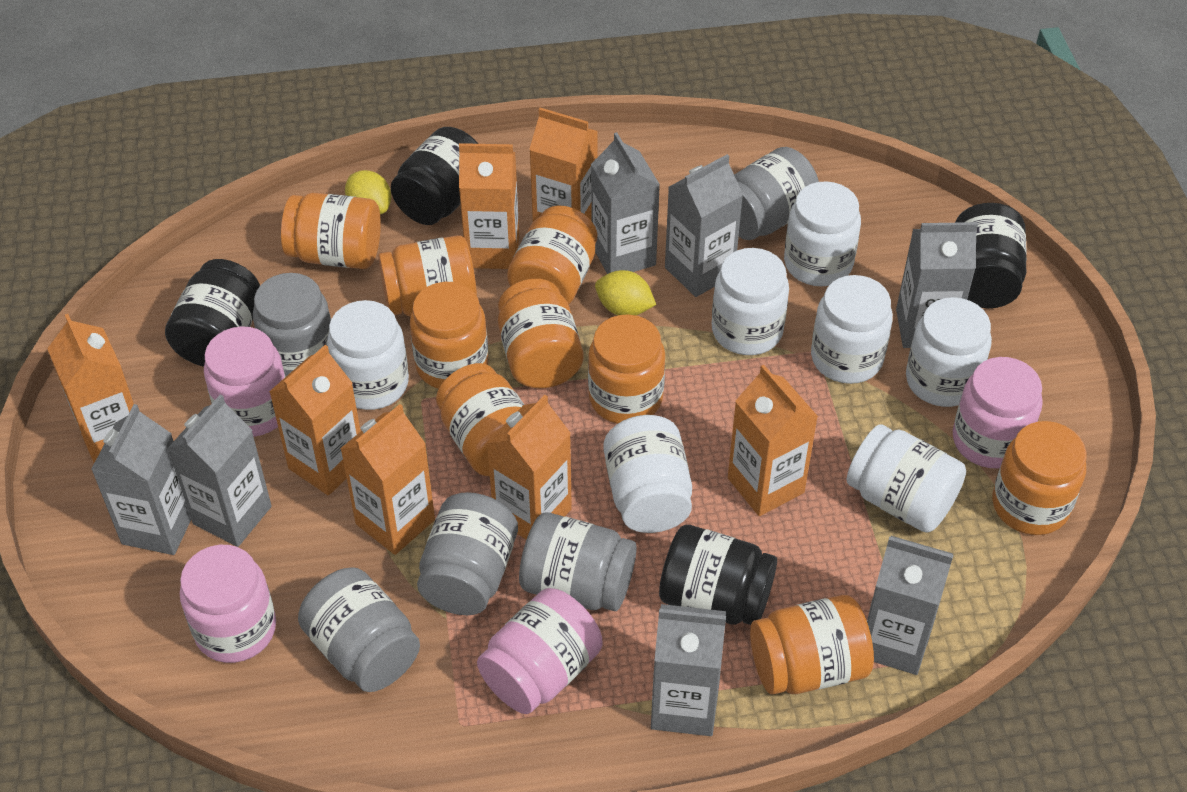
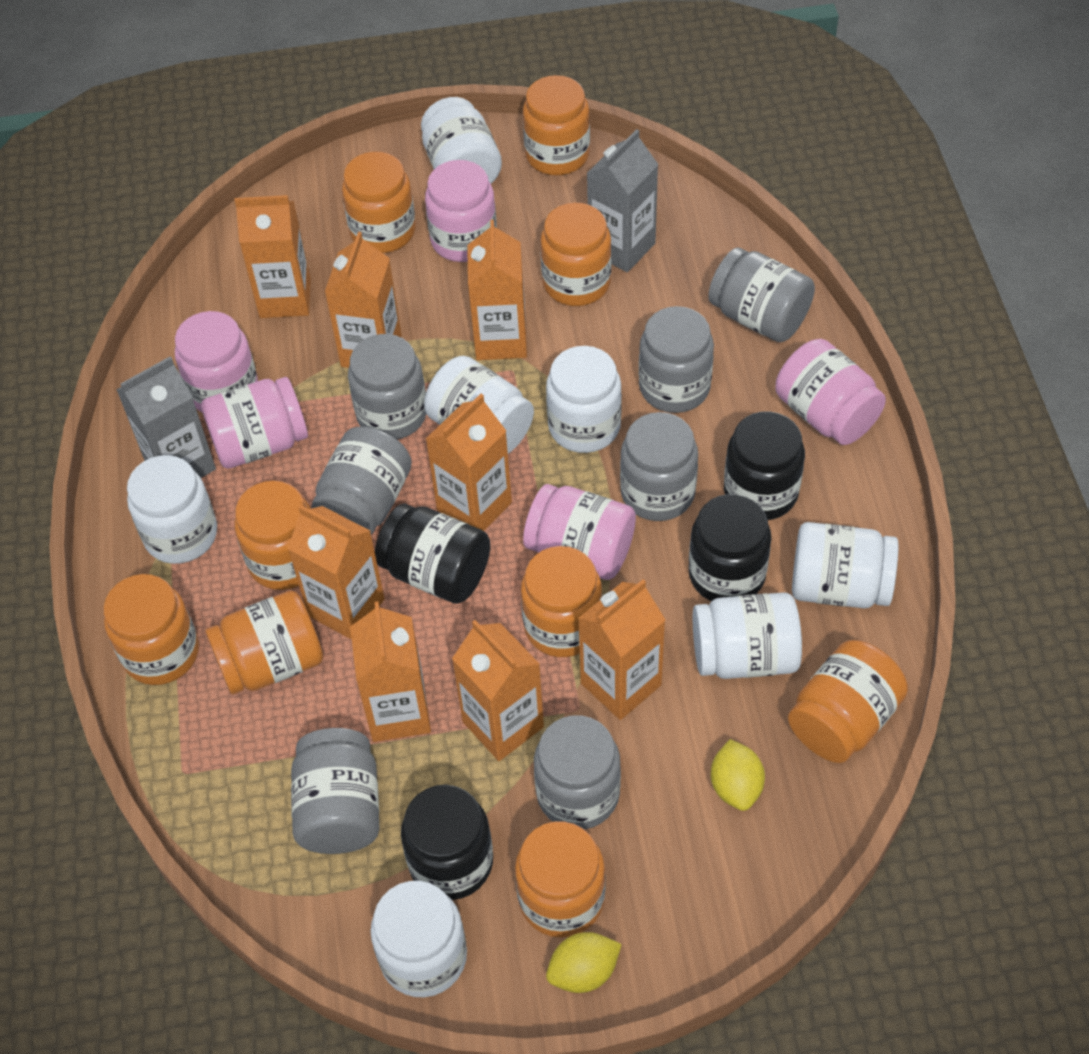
grey carton: [91,404,191,555] [167,394,272,547] [591,132,660,274] [651,604,726,736] [665,154,743,297] [867,536,953,675] [896,222,978,348] = 7 -> [116,356,216,478] [587,129,659,272] = 2
grey jar: [253,273,331,376] [298,567,420,692] [417,492,518,615] [519,513,636,611] [734,147,819,240] = 5 -> [291,728,380,854] [312,426,412,535] [348,334,426,439] [534,715,621,829] [620,412,698,521] [639,306,714,413] [708,248,815,342] = 7
orange carton: [47,314,134,463] [269,345,361,495] [340,404,435,555] [459,143,519,269] [486,395,572,540] [529,108,598,222] [728,365,818,516] = 7 -> [234,195,311,318] [288,505,385,640] [325,232,401,368] [350,602,431,742] [426,394,512,531] [452,620,544,761] [467,220,527,360] [578,579,665,720] = 8
pink jar: [180,545,276,663] [204,326,286,437] [477,588,602,714] [953,357,1043,468] = 4 -> [175,311,258,412] [201,377,308,468] [425,160,497,262] [523,484,636,580] [775,339,886,445] = 5

